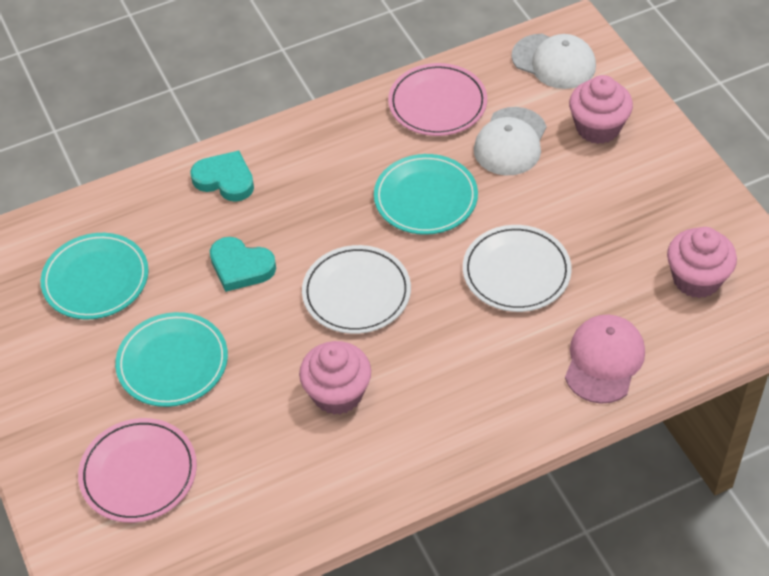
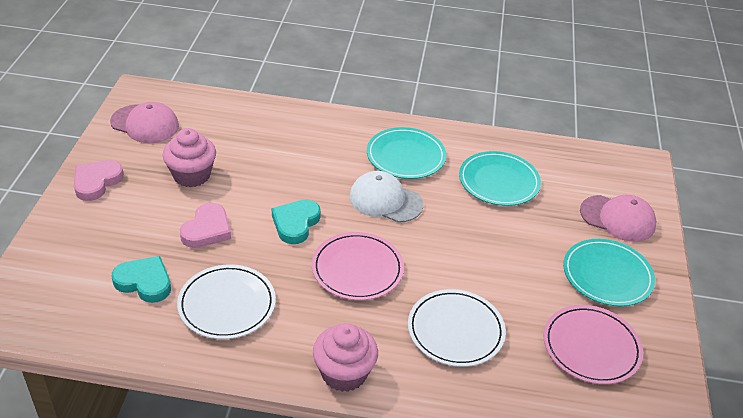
pink cap: [565,315,645,404] = 1 -> [110,102,179,143] [580,195,656,242] = 2
pink cupcake: [299,341,371,415] [569,75,633,144] [667,227,737,298] = 3 -> [163,128,216,187] [313,323,378,392] = 2
pink heart: none = 0 -> [74,160,124,201] [180,203,231,248] = 2
white cap: [474,107,547,175] [512,34,596,89] = 2 -> [350,171,423,223] = 1

